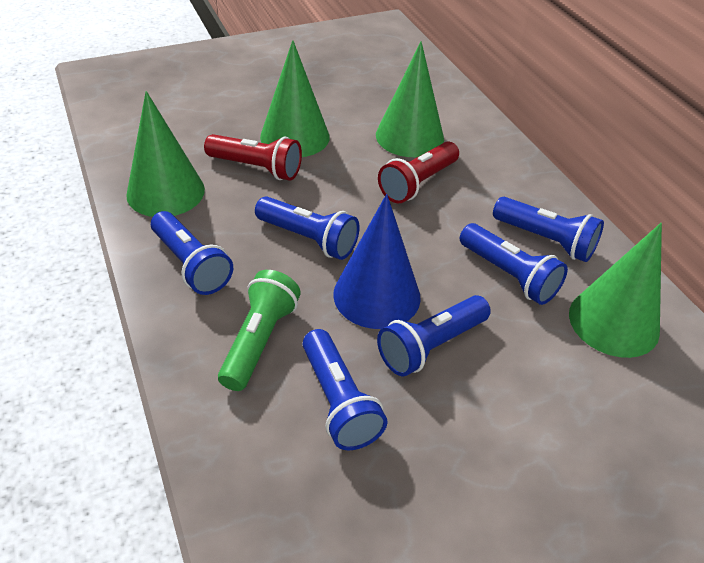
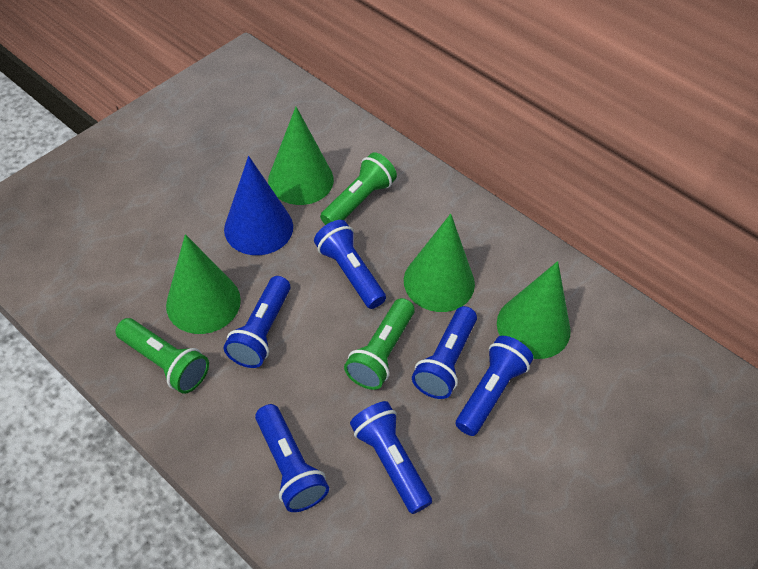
green flashlight: [218,270,301,391] = 1 -> [115,318,209,394] [320,152,397,225] [344,298,415,390] = 3
red flashlight: [204,134,302,181] [378,142,459,203] = 2 -> none = 0

